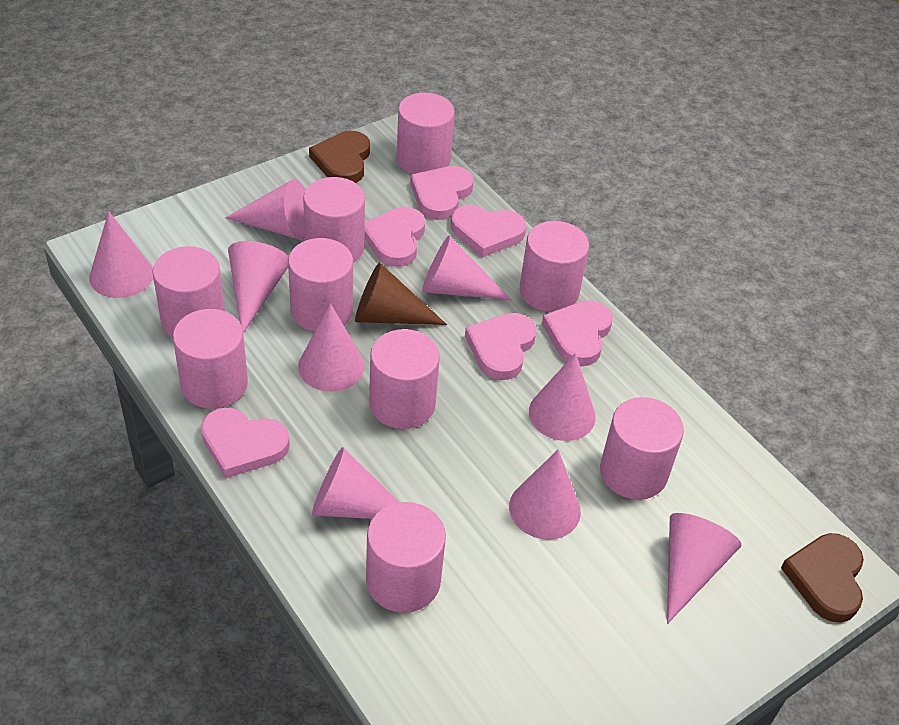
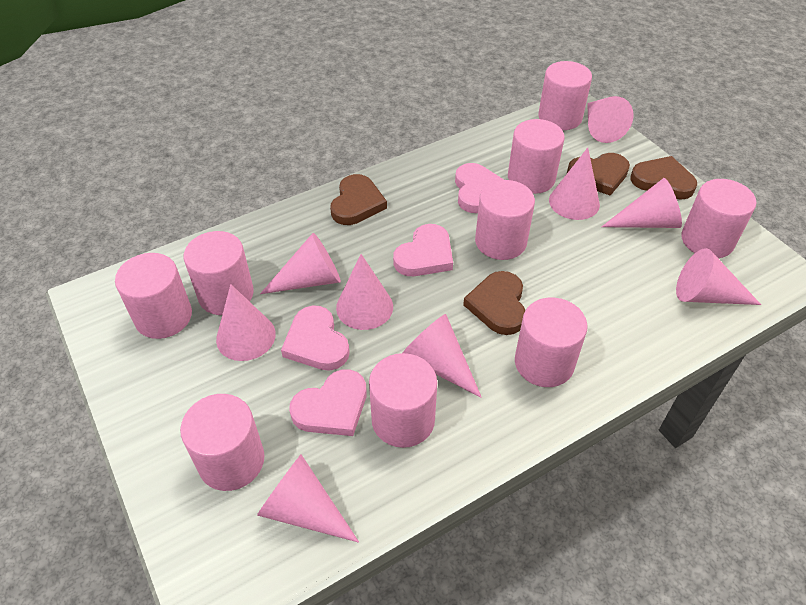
brown cone: [355,263,447,325] = 1 -> none = 0
brown heart: [309,131,370,183] [781,533,864,623] = 2 -> [330,174,387,225] [463,271,525,335] [567,153,630,196] [630,156,697,200] = 4
pink heart: [201,407,290,478] [365,207,425,267] [410,166,474,220] [451,205,526,257] [465,313,537,380] [542,300,613,366] = 6 -> [281,306,350,371] [289,369,367,436] [393,224,453,276] [455,163,504,213] = 4

